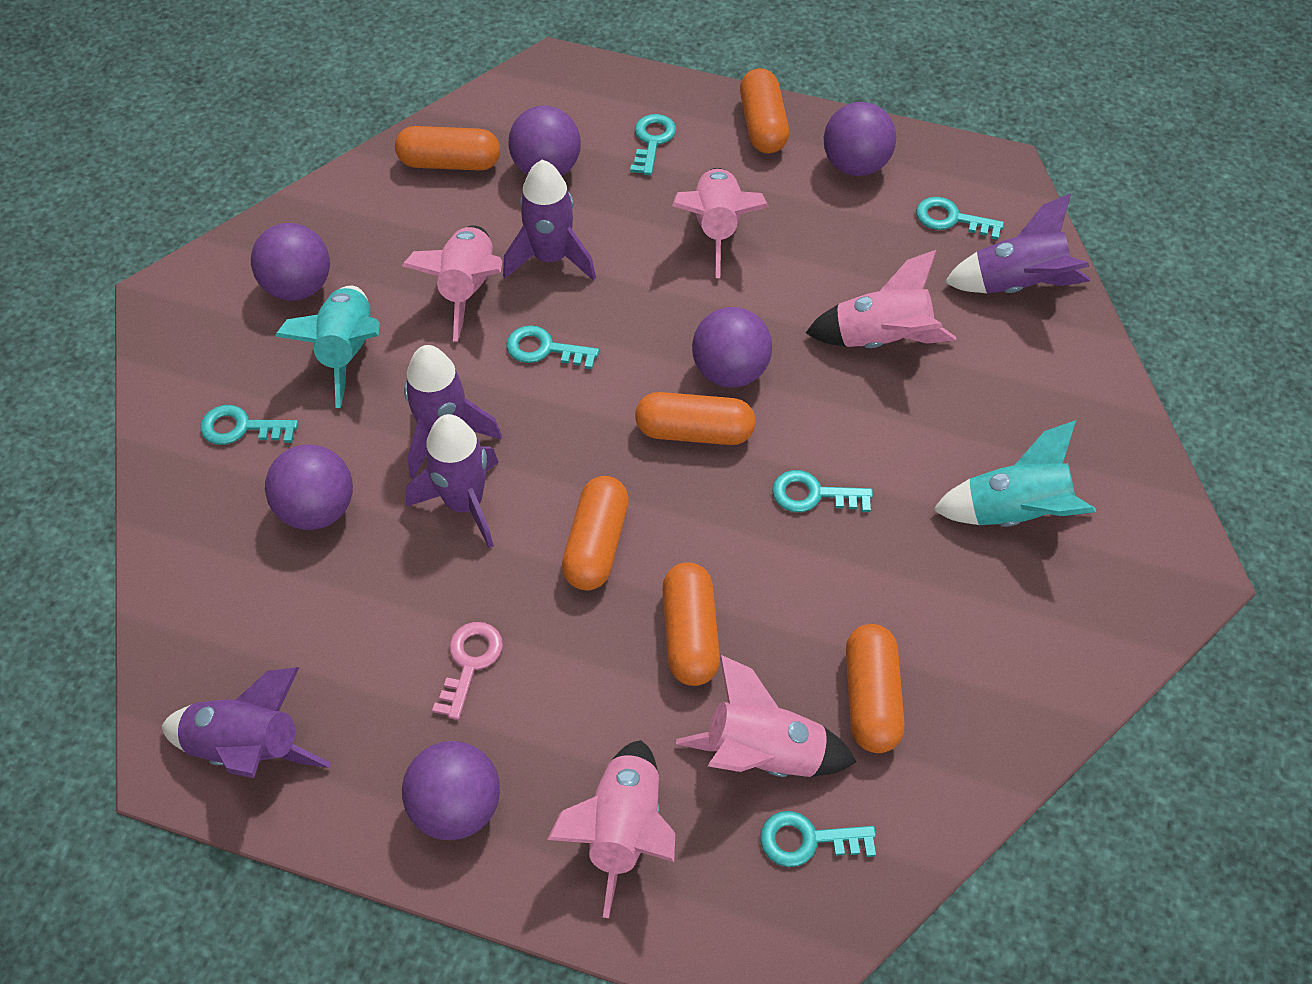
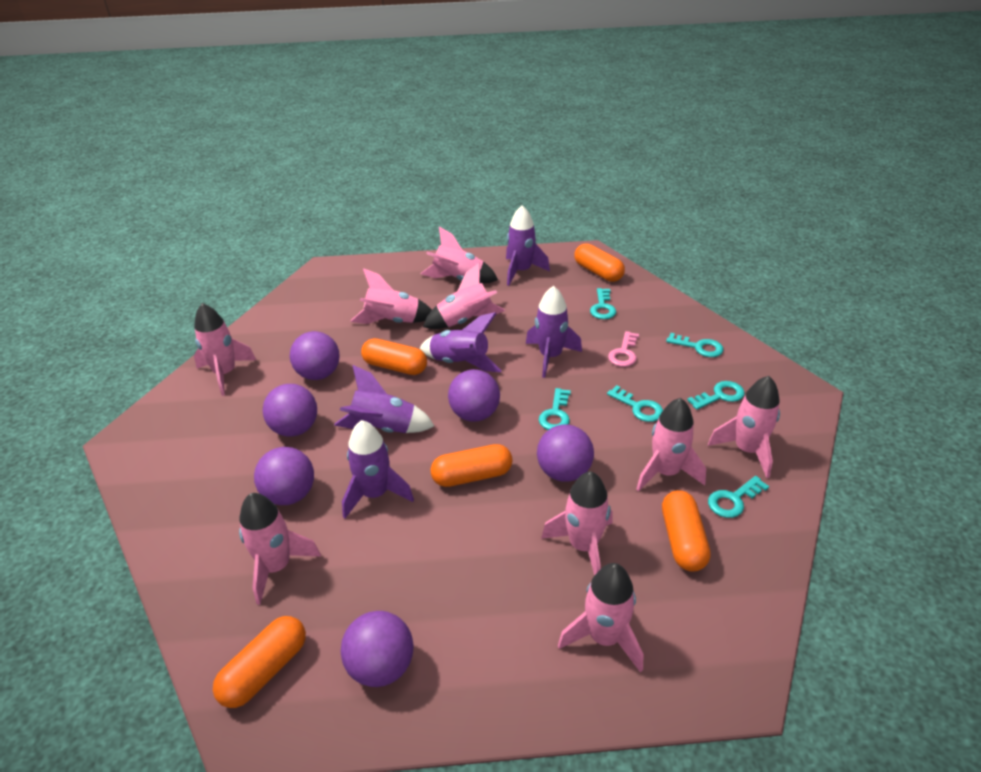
orange capsule: [395,126,500,171] [562,476,629,590] [635,392,756,445] [663,562,720,686] [740,68,789,153] [846,624,905,753] = 6 -> [213,616,306,708] [361,338,427,375] [431,444,512,487] [574,243,625,282] [662,490,711,572] = 5
pink rocket: [402,225,502,341] [547,740,675,918] [672,168,769,278] [676,655,856,777] [806,250,956,348] = 5 -> [194,303,256,396] [239,493,321,605] [351,268,432,324] [421,227,498,283] [423,262,505,329] [541,471,612,575] [558,563,643,673] [636,398,706,492] [708,376,780,478] = 9
turquoise rocket: [275,286,380,408] [933,420,1096,527] = 2 -> none = 0

